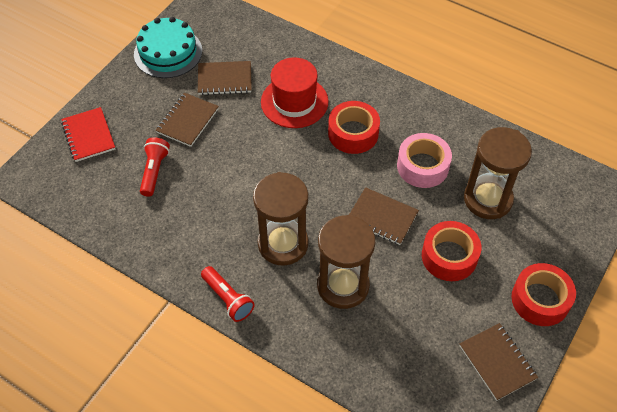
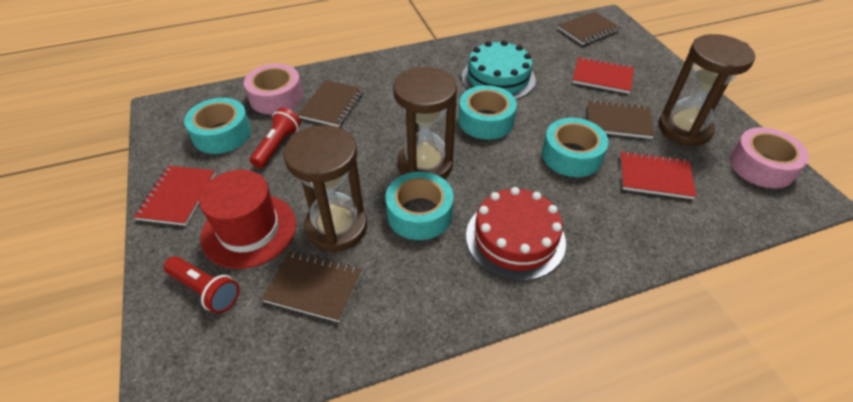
pink tape: [397,133,452,188] = 1 -> [244,64,303,114] [729,127,809,188] = 2
red cake: none = 0 -> [466,187,566,281] = 1
red notebook: [61,107,115,162] = 1 -> [134,166,216,226] [572,57,634,94] [620,151,697,199] = 3
red tape: [328,101,380,154] [422,221,481,281] [511,263,576,326] = 3 -> none = 0
turquoise tape: none = 0 -> [184,98,251,154] [385,172,453,240] [459,85,517,140] [542,118,609,177] = 4

